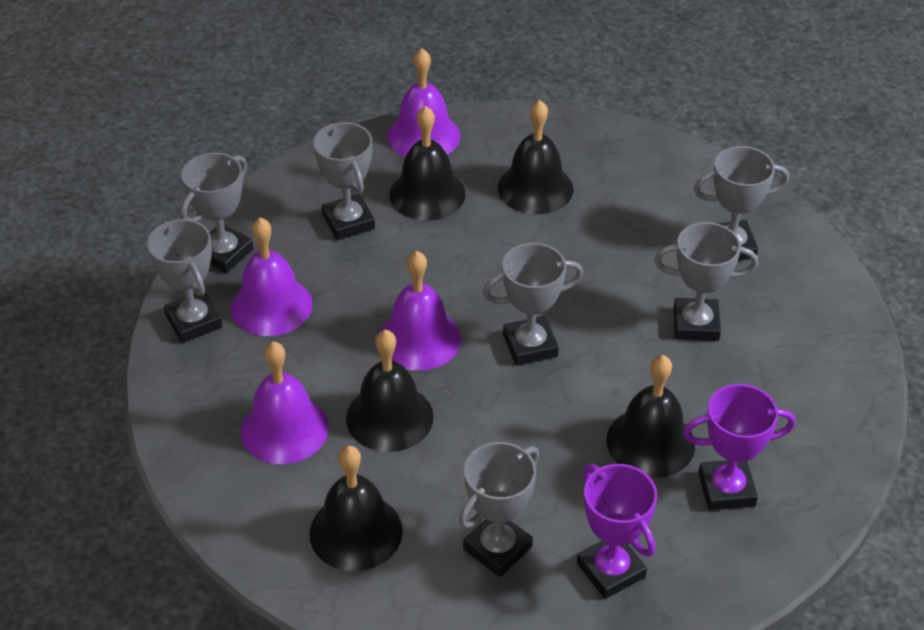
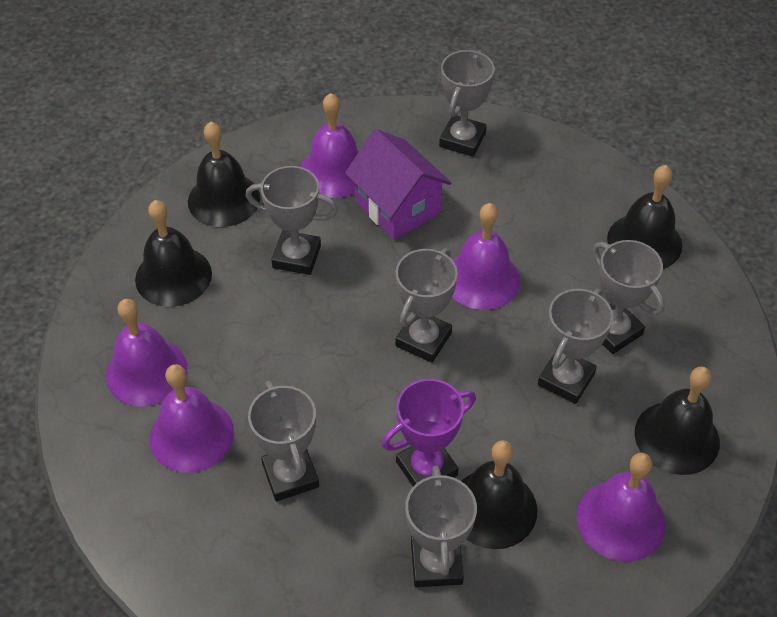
purple bell: [231,217,313,336] [241,342,329,464] [380,251,461,371] [387,48,460,157] = 4 -> [106,299,187,407] [150,364,234,473] [301,93,358,198] [452,203,520,310] [576,453,666,561] = 5
purple house: none = 0 -> [345,129,451,240] = 1
purple trophy: [577,464,657,599] [683,384,796,510] = 2 -> [382,379,476,487] = 1

